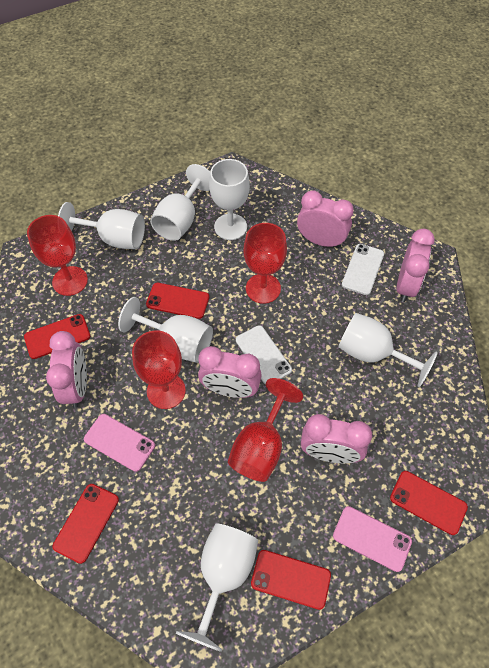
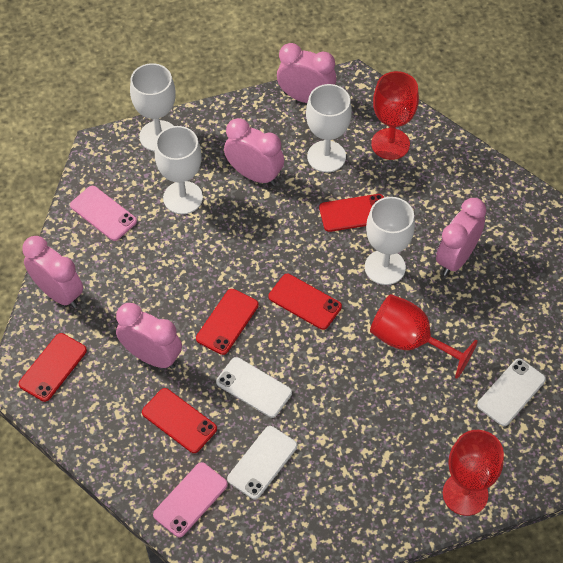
red goblet: [27,215,88,296] [132,330,186,409] [228,378,303,482] [244,223,287,304] = 4 -> [370,294,478,379] [371,71,419,160] [443,430,504,516] = 3
white goblet: [58,202,145,249] [118,297,213,363] [150,164,210,241] [176,524,258,652] [209,159,250,240] [338,313,438,387] = 6 -> [130,63,176,152] [155,126,203,214] [306,84,352,173] [365,197,415,285] = 4
white phone: [236,325,292,385] [342,244,384,295] = 2 -> [216,357,292,418] [227,426,297,500] [477,358,546,426] = 3

